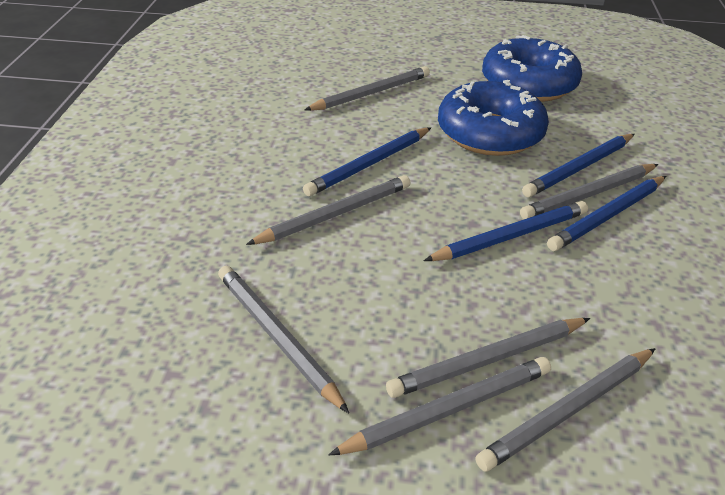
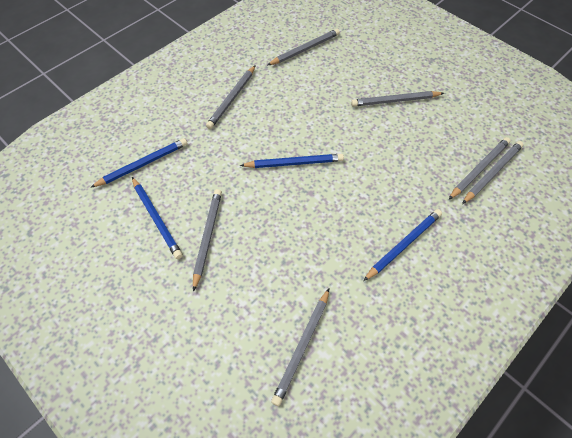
blue donut: [438,80,549,156] [482,35,582,102] = 2 -> none = 0

